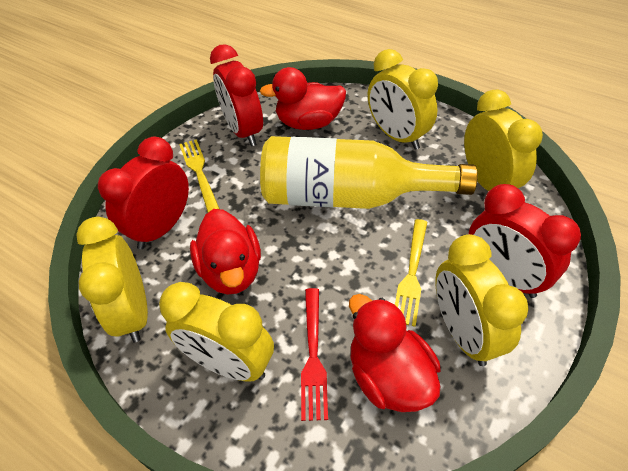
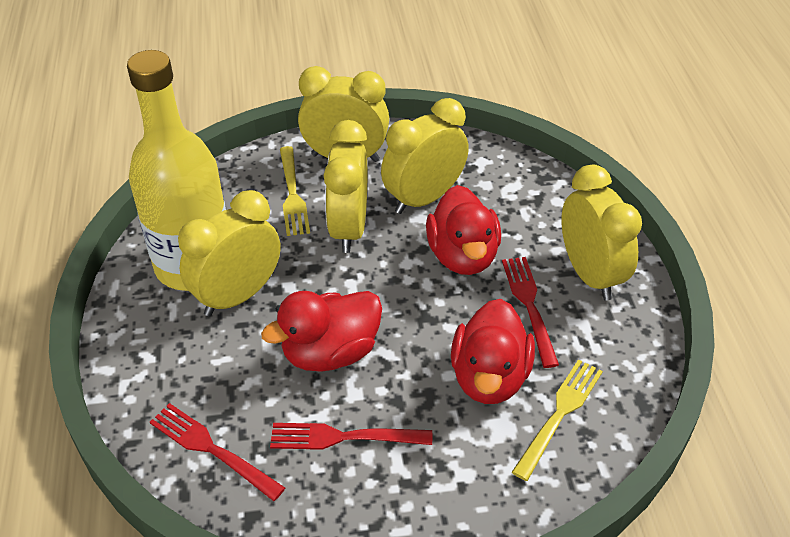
red clock: [98,137,189,249] [210,44,263,146] [469,184,581,298] = 3 -> none = 0
red fork: [301,288,328,421] = 1 -> [150,403,285,501] [270,423,432,450] [502,257,559,368] = 3

